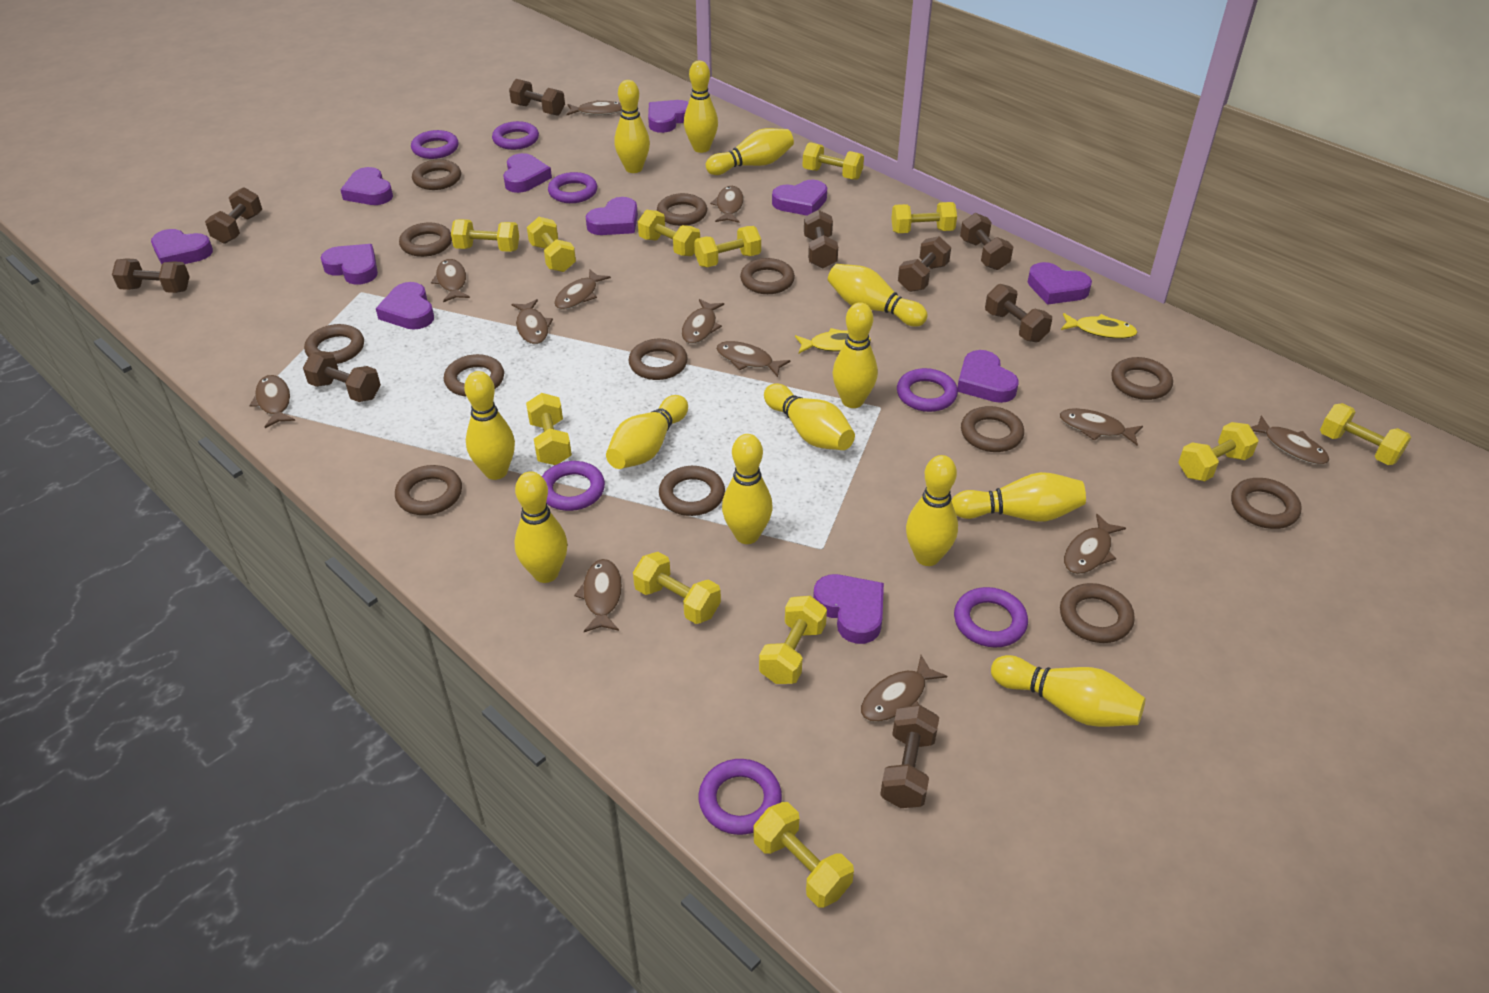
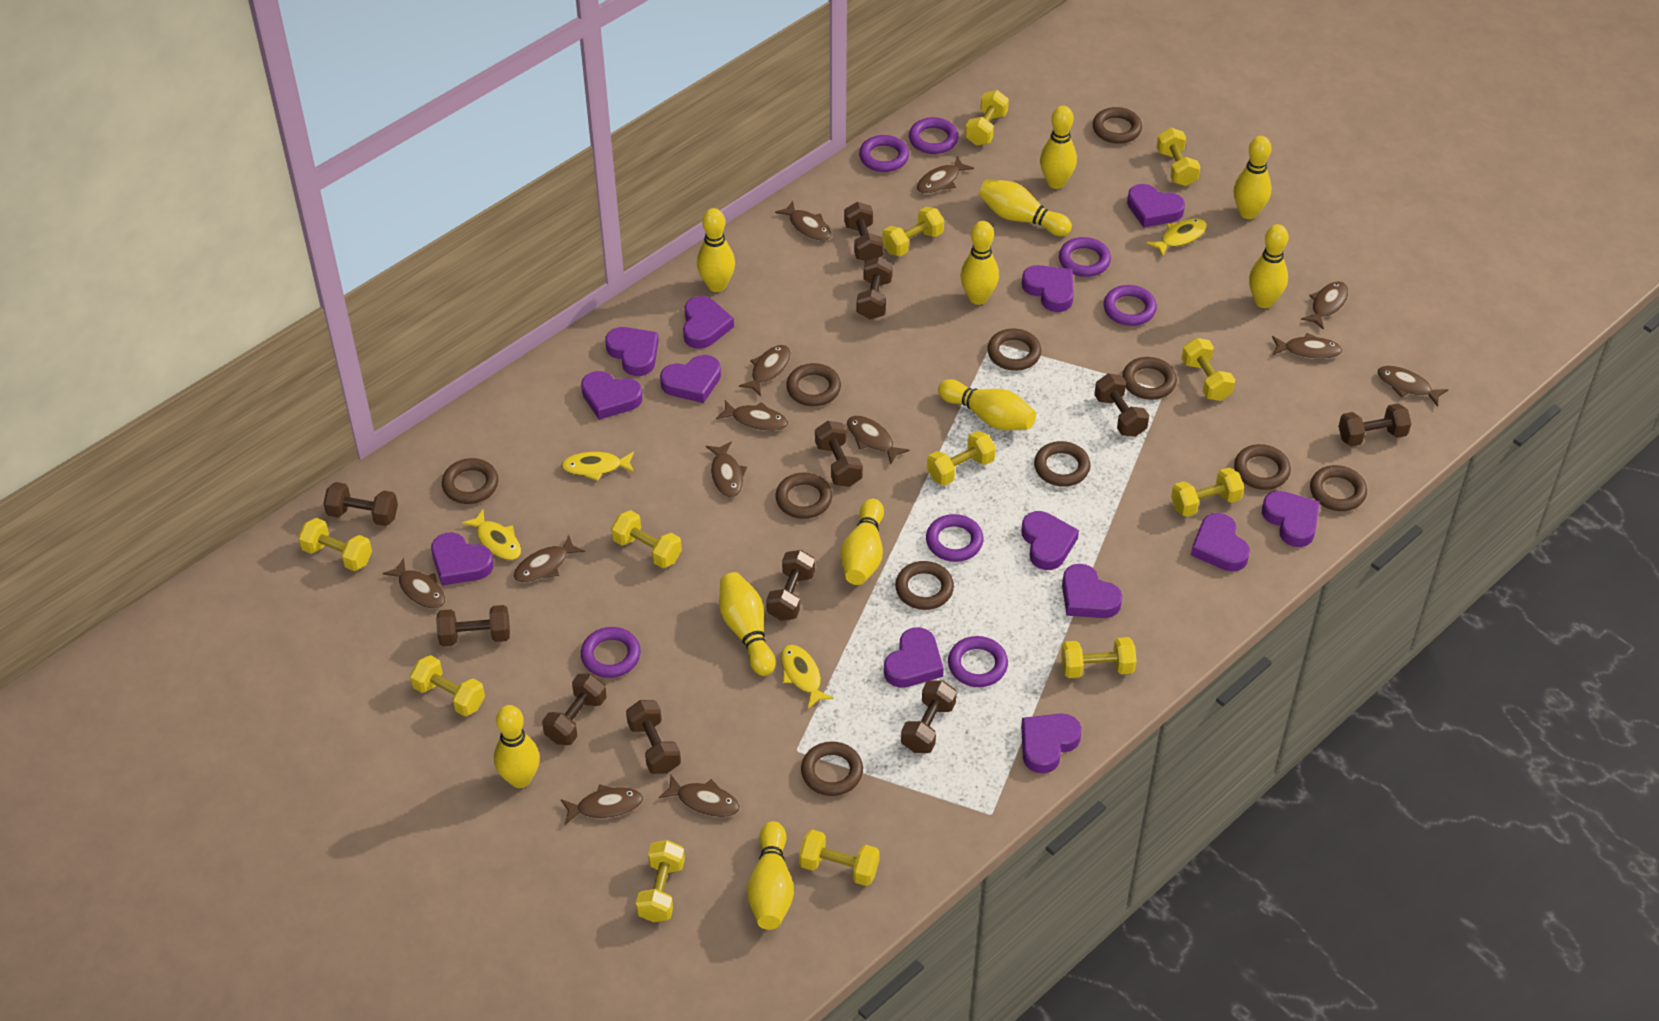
brown dumbbell: [112,258,190,293] [205,187,262,244] [303,351,381,402] [509,79,565,116] [804,210,838,268] [880,705,939,808] [898,236,951,292] [960,213,1013,270] [985,284,1052,342] = 9 -> [323,482,398,526] [436,605,510,646] [542,673,607,745] [626,700,681,774] [766,550,815,621] [815,421,863,487] [844,202,883,261] [857,257,893,319] [901,680,957,753] [1094,373,1149,437] [1338,403,1411,447] = 11
brown ring: [304,324,364,364] [395,465,462,515] [399,222,452,257] [412,160,461,190] [444,354,504,397] [628,339,688,380] [657,193,707,226] [659,466,725,516] [740,258,795,294] [961,406,1024,452] [1060,583,1135,643] [1111,357,1173,400] [1231,478,1302,529] = 13 -> [442,458,498,504] [776,472,832,519] [786,363,841,406] [801,741,863,796] [895,561,954,610] [987,328,1041,371] [1034,441,1090,487] [1093,107,1142,144] [1122,357,1177,400] [1234,444,1291,490] [1310,465,1367,511] = 11
purple heart: [151,229,213,264] [320,244,378,285] [340,167,393,205] [376,282,434,330] [503,153,552,193] [586,197,638,235] [648,100,689,133] [772,180,827,216] [813,574,884,644] [957,350,1019,403] [1028,262,1092,305] = 11 -> [431,532,494,586] [581,371,643,420] [605,327,659,376] [660,355,721,403] [683,296,734,349] [884,627,944,688] [1021,511,1079,570] [1021,714,1082,774] [1022,265,1074,312] [1062,564,1122,618] [1127,184,1185,228] [1191,513,1250,572] [1262,491,1320,547] = 13
yellow bowling pin: [464,371,515,480] [514,471,568,583] [606,395,688,469] [615,80,650,173] [684,61,718,153] [706,128,794,175] [722,434,773,544] [764,384,855,450] [828,264,928,327] [833,302,878,408] [906,455,958,566] [952,472,1086,522] [991,655,1145,727] = 13 -> [494,705,540,788] [697,208,735,292] [719,572,775,676] [747,821,794,930] [840,499,884,585] [938,379,1036,430] [960,221,999,305] [979,179,1072,236] [1040,106,1077,189] [1233,136,1272,219] [1249,224,1288,308] = 11
yellow fish: [795,328,871,353] [1061,313,1138,339] = 2 -> [462,509,521,560] [561,452,635,481] [781,645,834,709] [1147,218,1207,257] = 4

